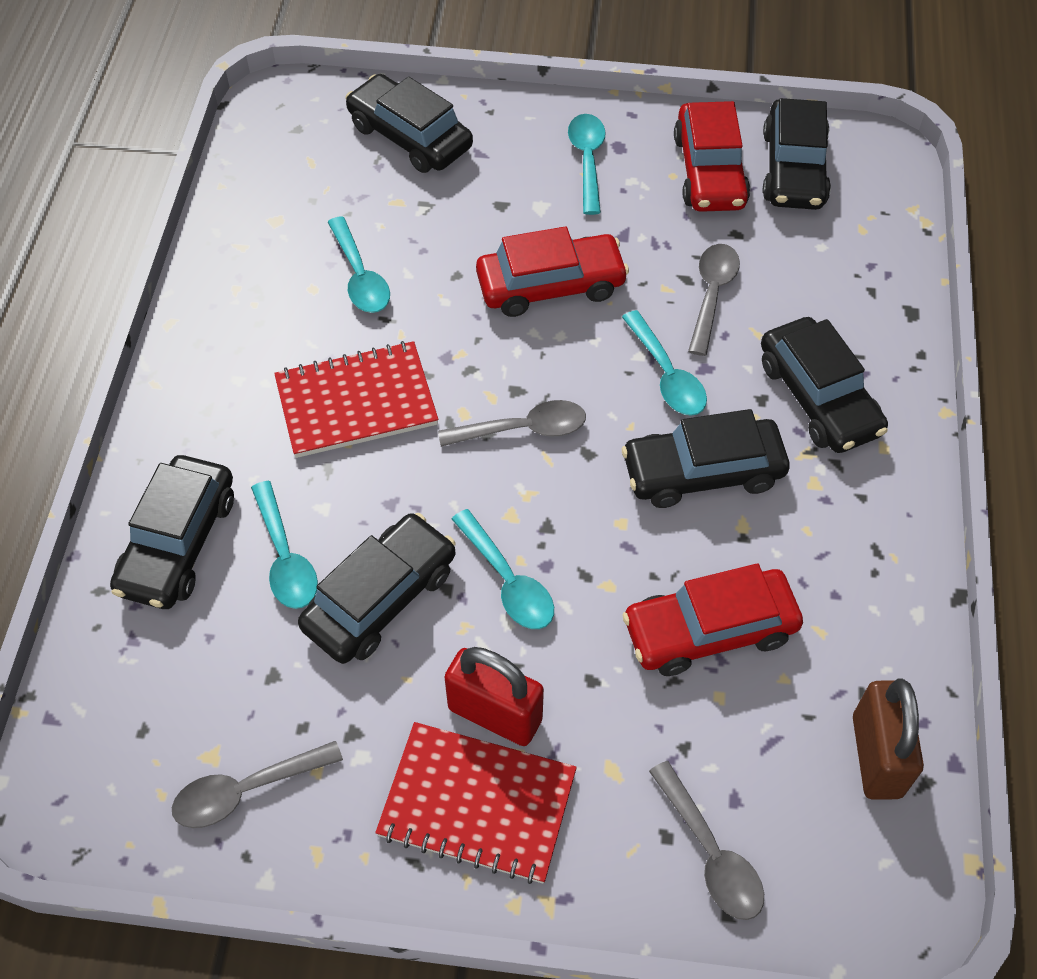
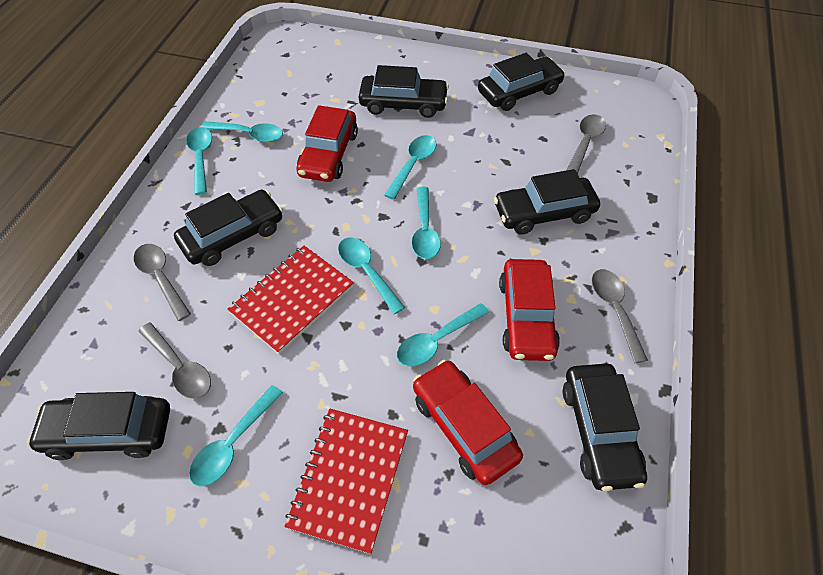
brown padlock: [853,679,924,800] = 1 -> none = 0
red padlock: [445,647,544,746] = 1 -> none = 0
turquoise spoon: [251,481,318,609] [328,216,390,313] [452,509,554,629] [568,114,606,215] [622,310,707,416] = 5 -> [186,127,212,195] [189,385,283,486] [201,121,283,142] [338,238,405,314] [384,135,436,200] [397,303,489,366] [412,187,441,259] = 7

